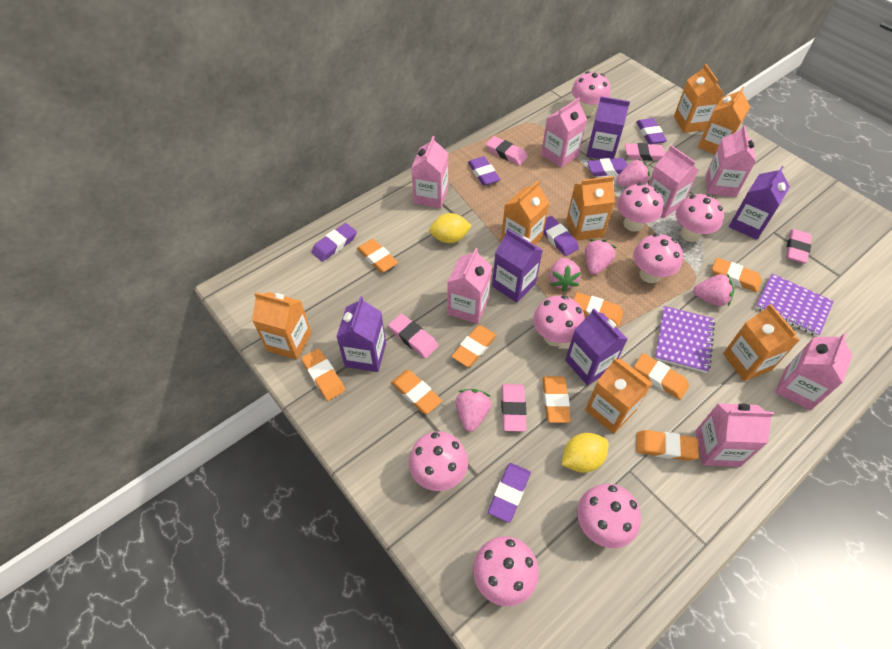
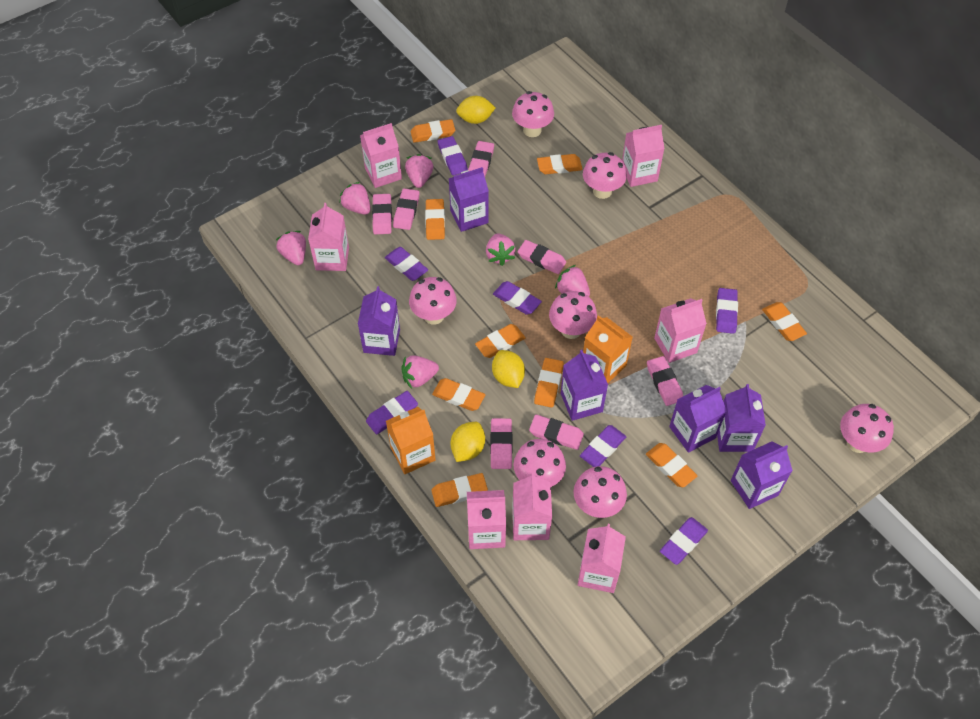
orange carton: [252,292,312,360] [501,180,550,245] [566,176,615,241] [585,358,652,434] [674,64,724,133] [698,87,750,154] [723,304,799,381] = 7 -> [386,407,436,474] [583,315,633,383] = 2
pink eraser: [388,313,438,358] [486,136,528,165] [501,384,526,432] [625,143,665,161] [786,229,812,264] = 5 -> [372,194,392,234] [393,188,420,230] [468,141,494,176] [490,418,513,469] [518,240,566,274] [529,415,584,450] [647,356,683,406] = 7
pink mushroom: [409,431,468,491] [473,536,539,606] [533,295,585,346] [572,71,610,116] [577,484,641,548] [617,183,663,232] [633,233,683,283] [676,194,724,242] = 8 -> [409,277,457,325] [512,91,554,137] [513,439,566,487] [549,291,597,339] [574,466,627,518] [583,152,627,199] [840,404,894,453] = 7
pink strawberry: [455,389,491,432] [549,258,581,292] [585,239,616,275] [616,158,650,187] [693,274,734,306] = 5 -> [276,231,306,265] [339,182,371,215] [401,355,439,389] [405,154,433,188] [486,233,515,266] [555,265,590,296] = 6
purple carton: [336,296,386,372] [492,229,543,303] [565,308,627,385] [586,96,630,159] [729,166,790,240] = 5 -> [358,286,400,356] [449,167,489,232] [561,350,608,421] [669,385,727,453] [717,384,766,452] [731,441,793,509] = 6
purple eraser: [311,223,357,262] [468,156,501,186] [488,463,531,523] [543,216,579,256] [587,158,627,177] [636,118,667,144] = 6 -> [366,391,418,434] [385,247,428,281] [438,136,468,176] [493,281,542,315] [580,425,626,467] [660,517,708,565] [716,288,738,334] = 7
purple notebook: [655,306,715,373] [755,274,834,337] = 2 -> none = 0
yellow lemon: [429,213,472,243] [561,433,609,473] = 2 -> [451,422,485,462] [456,96,495,124] [492,350,525,388] = 3

